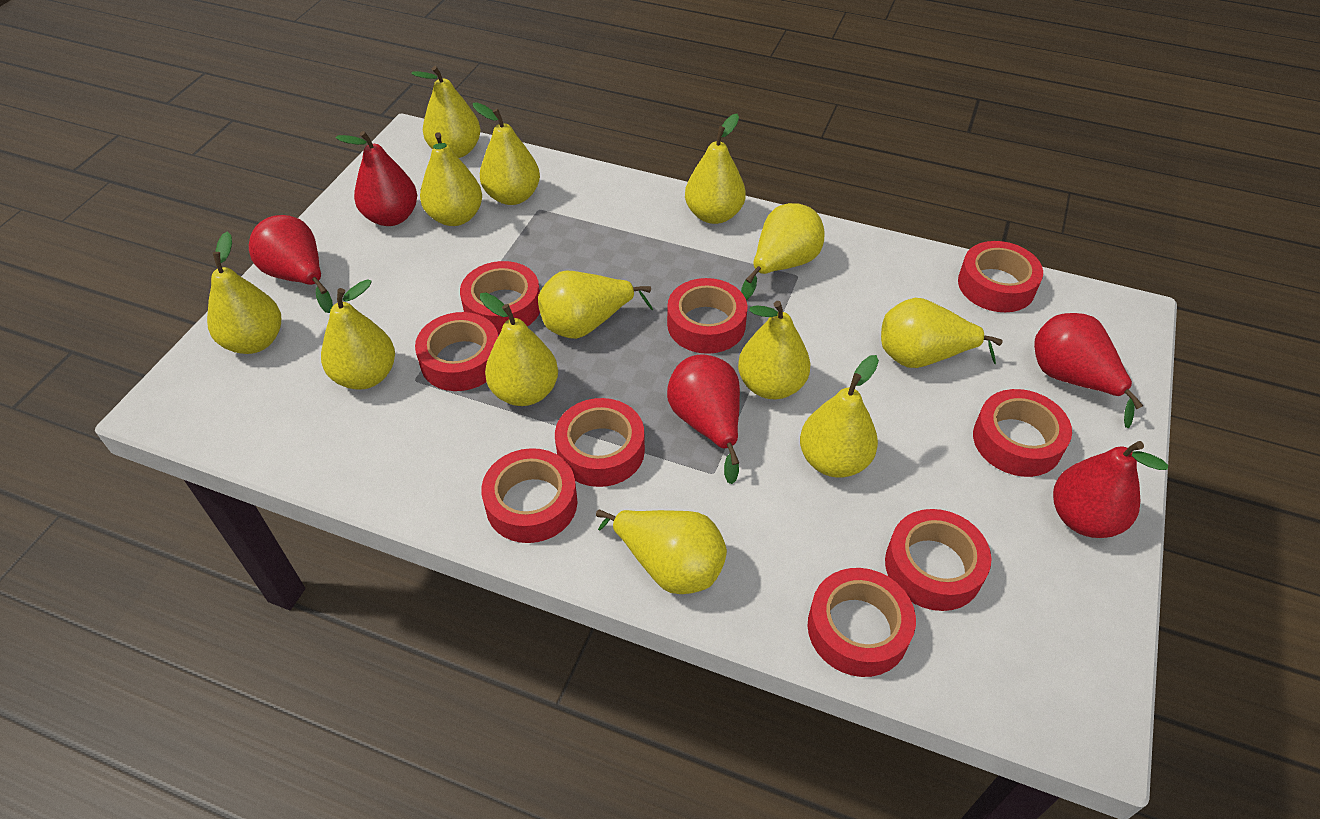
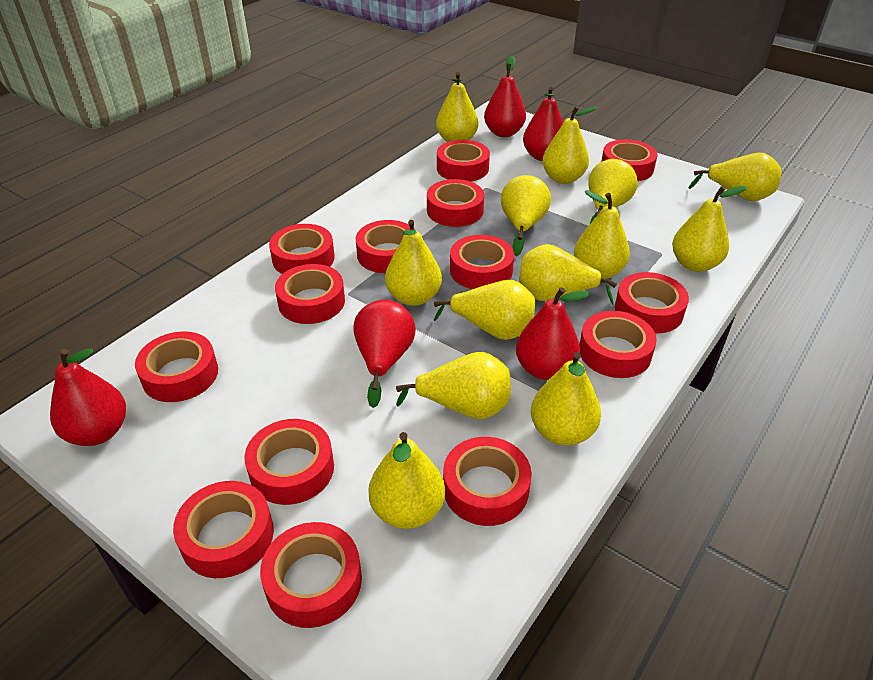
red tape: [415,312,498,391] [460,261,540,335] [481,448,578,543] [555,398,645,487] [667,278,747,354] [808,568,916,677] [885,509,991,611] [958,241,1043,312] [973,389,1072,477] = 9 -> [135,331,218,402] [173,481,274,578] [244,419,334,505] [260,522,362,628] [269,224,335,274] [275,264,345,324] [356,220,415,273] [427,179,484,227] [437,140,490,181] [443,437,532,526] [450,235,514,289] [579,311,657,378] [601,139,658,181] [615,272,689,334] = 14

